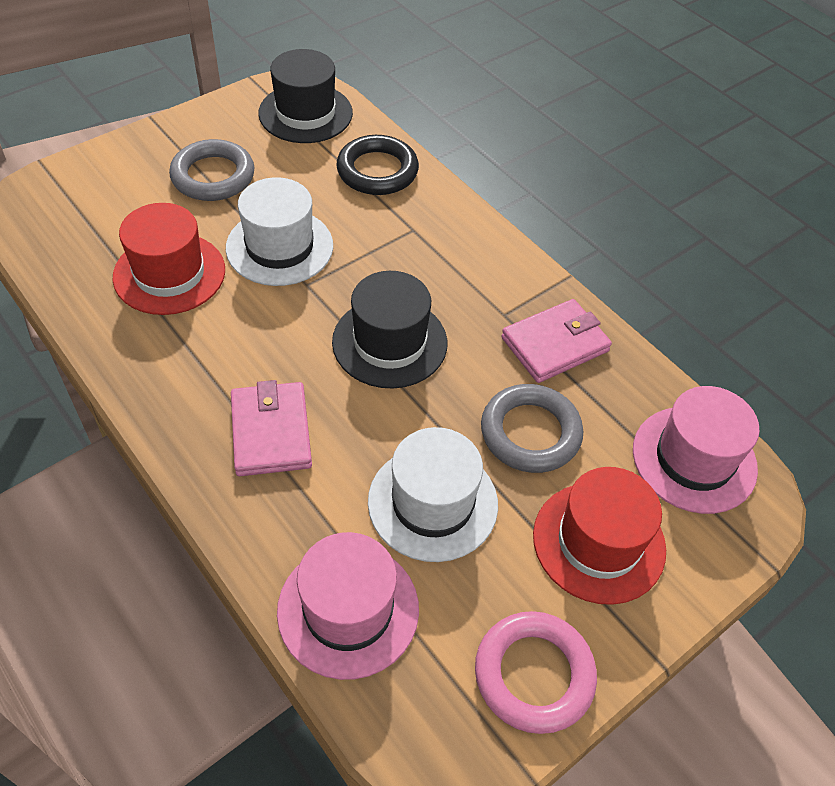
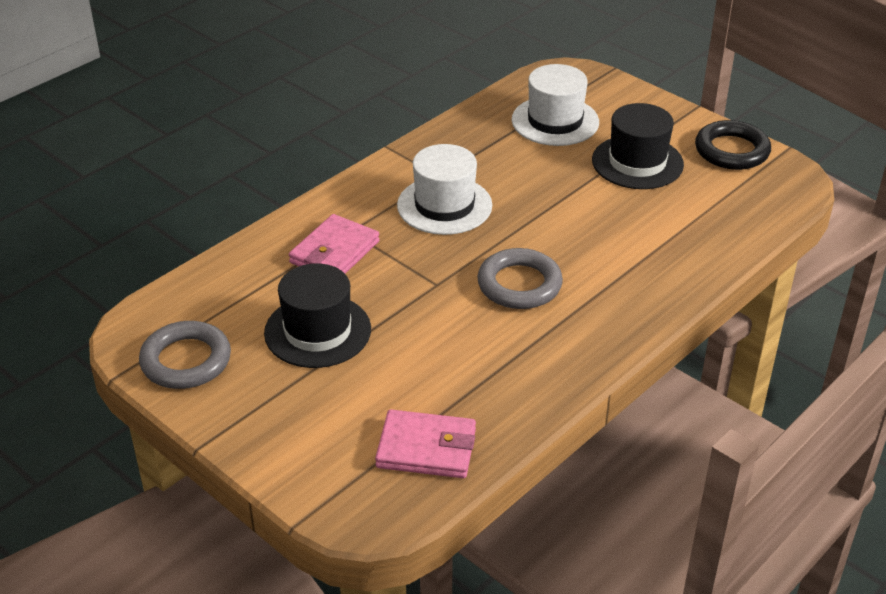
pink hat: [277,532,419,680] [633,386,760,514] = 2 -> none = 0
pink ring: [475,611,597,734] = 1 -> none = 0
red hat: [112,203,225,315] [533,467,666,605] = 2 -> none = 0

